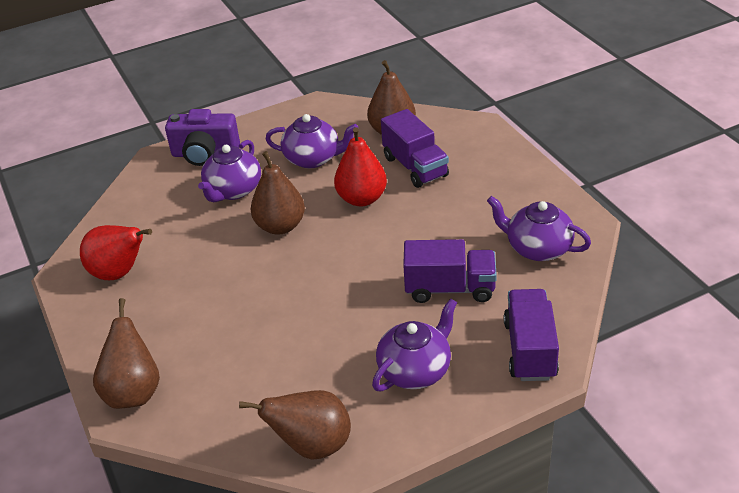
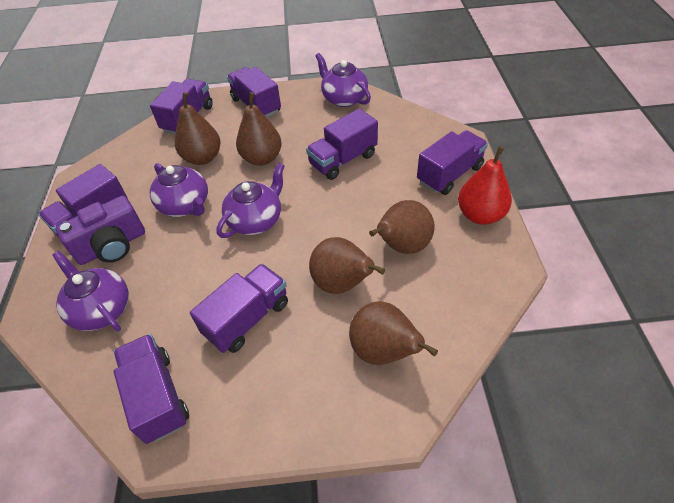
brown pear: [93,298,160,409] [239,390,351,460] [251,151,305,235] [367,60,416,135] = 4 -> [175,92,221,165] [236,92,282,166] [309,237,385,294] [349,301,438,365] [369,200,434,254] = 5
purple truck: [381,109,449,188] [403,239,497,303] [504,289,559,381] = 3 -> [38,164,128,236] [114,334,189,444] [150,79,213,134] [190,264,288,353] [227,67,281,118] [306,109,378,180] [417,130,488,195] = 7
red pear: [80,225,152,280] [334,127,387,206] = 2 -> [458,146,512,225] = 1

